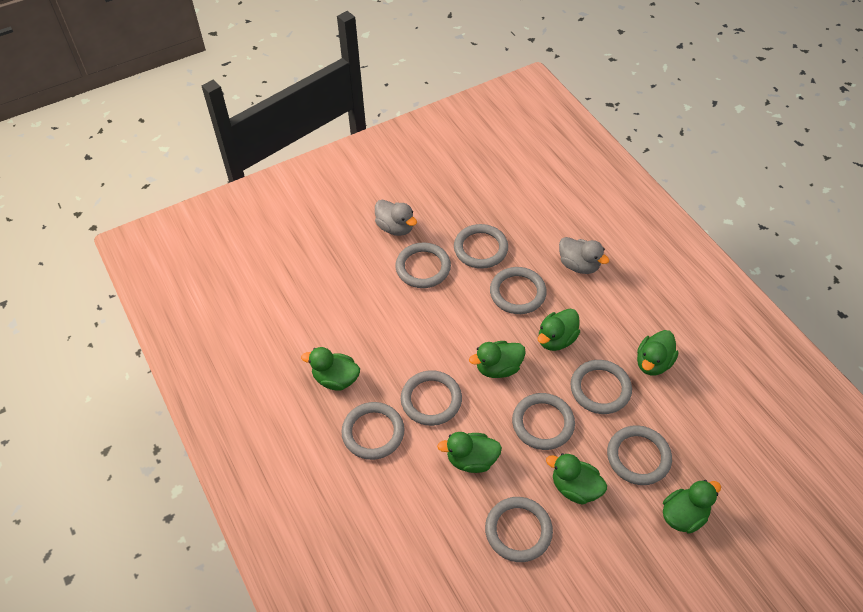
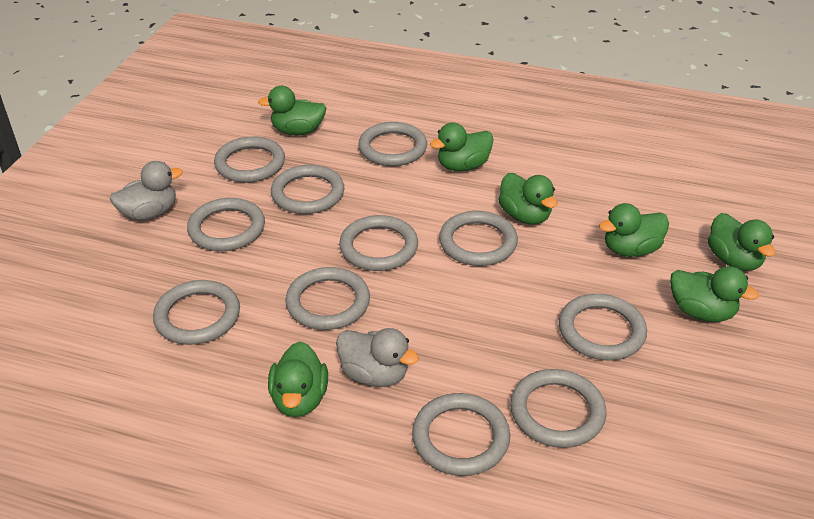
grey ring: [341,402,404,460] [395,242,451,288] [401,370,462,426] [454,224,508,269] [485,497,553,562] [490,267,547,314] [512,393,575,450] [571,360,632,414] [607,425,672,485] = 9 -> [153,280,240,345] [187,198,265,251] [214,136,285,183] [271,165,344,214] [285,267,370,330] [339,215,418,271] [358,122,427,166] [412,393,510,476] [439,211,518,266] [510,369,607,448] [559,294,647,361] = 11

